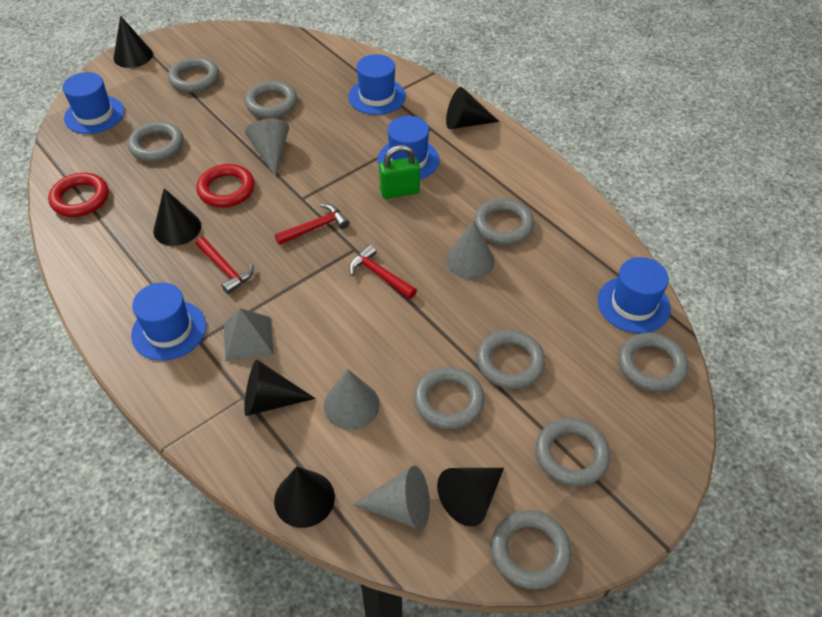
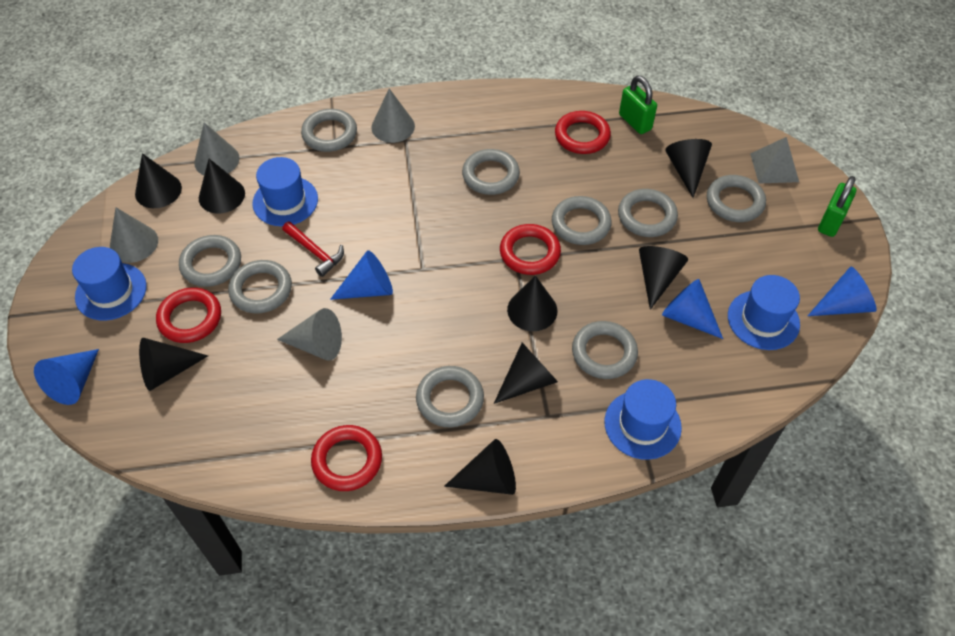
black cone: [114,16,153,68] [153,188,201,246] [244,360,315,416] [274,466,335,528] [437,468,504,527] [446,87,499,129] = 6 -> [135,153,182,208] [139,338,208,391] [199,159,245,213] [444,439,516,495] [494,343,558,404] [507,276,557,331] [639,246,688,310] [665,139,712,198] = 8
blue cone: none = 0 -> [34,349,99,405] [330,250,393,300] [662,279,723,339] [808,267,877,316] = 4
blue hat: [63,72,124,134] [131,283,206,361] [348,54,406,115] [378,116,439,179] [598,257,671,333] = 5 -> [72,247,147,321] [252,157,318,226] [604,379,682,460] [728,275,800,350] = 4
green padlock: [379,145,420,199] = 1 -> [619,76,657,134] [818,176,856,237] = 2
red hammer: [195,237,254,294] [275,204,349,245] [349,245,417,299] = 3 -> [282,221,344,277] = 1
red ring: [48,173,109,217] [197,164,255,207] = 2 -> [156,287,221,343] [311,425,382,491] [500,224,561,275] [555,111,611,154] = 4

